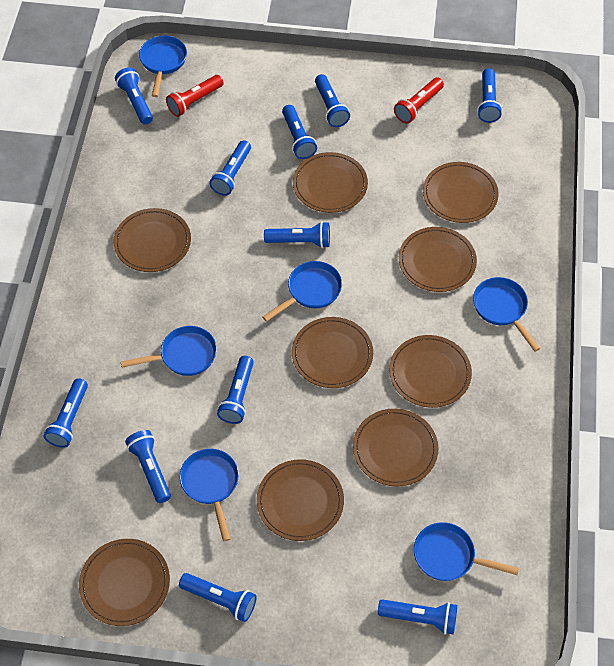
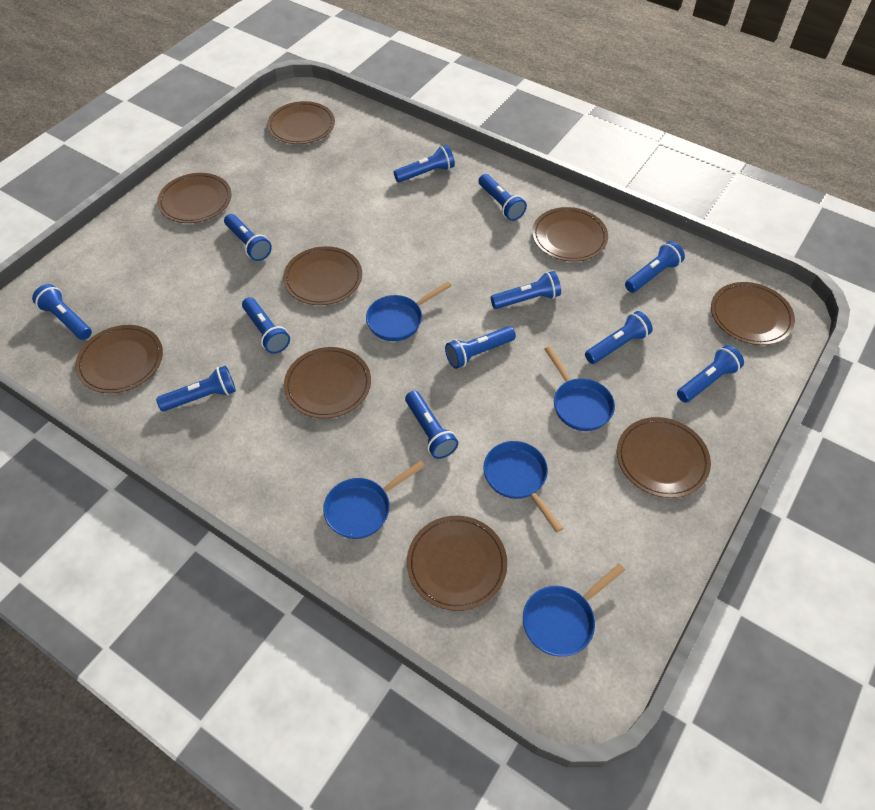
blue flashlight: [43,378,88,448] [115,67,153,125] [125,430,171,503] [179,573,257,622] [209,140,251,196] [217,356,254,424] [264,222,330,248] [282,105,317,159] [315,74,350,127] [378,599,457,635] [477,68,502,123] = 11 -> [32,284,92,340] [156,366,236,411] [224,214,272,261] [242,297,290,354] [394,145,455,183] [405,391,458,459] [445,326,516,369] [479,174,527,221] [491,271,561,309] [585,311,653,364] [625,241,685,293] [677,345,744,403] = 12
blue pan: [121,326,217,376] [139,36,187,97] [180,449,239,541] [262,261,342,322] [414,522,519,581] [473,277,540,352] = 6 -> [323,461,425,539] [366,281,452,341] [483,441,563,533] [523,563,625,657] [544,346,615,431] = 5
red flashlight: [166,75,224,117] [394,78,444,124] = 2 -> none = 0

